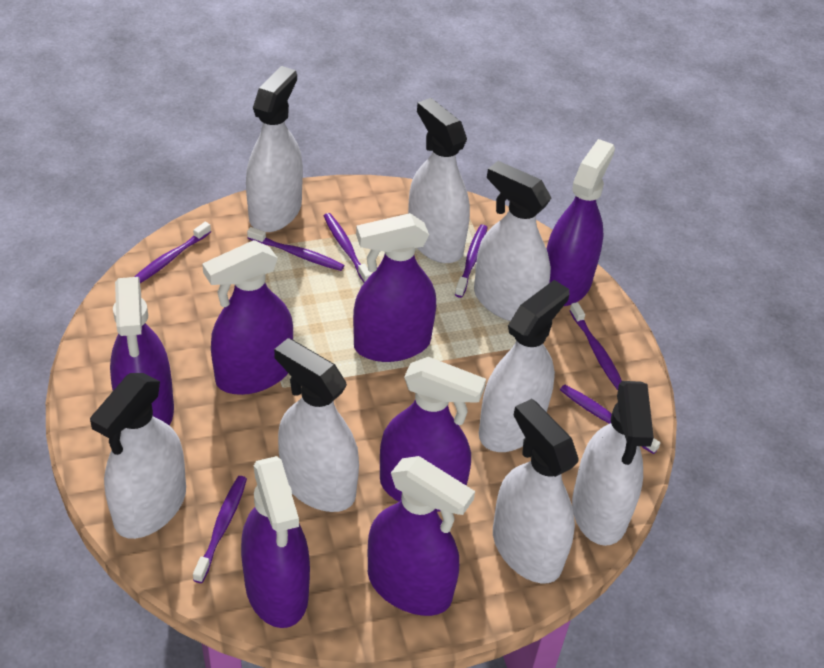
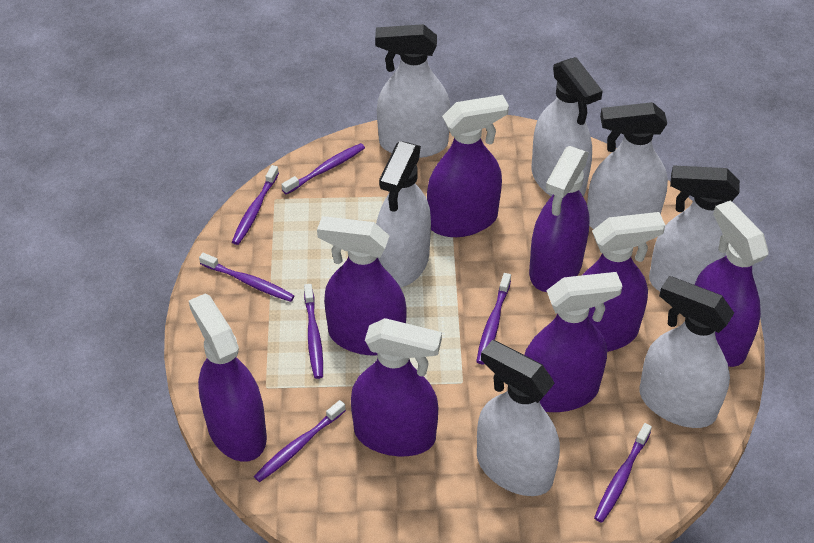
purple spray bottle: [110,277,174,426] [202,240,293,395] [241,456,310,628] [353,213,436,362] [368,456,475,616] [380,357,486,512] [546,139,615,306] = 7 -> [189,293,267,462] [317,216,407,355] [351,318,442,456] [427,95,509,237] [524,272,622,412] [529,146,589,292] [581,212,665,352] [695,201,769,367] = 8
white spray bottle: [90,373,186,539] [246,66,303,232] [274,338,359,512] [408,98,470,263] [474,161,551,321] [479,280,569,452] [493,399,579,583] [572,381,654,546] = 8 -> [375,24,450,158] [376,141,431,288] [477,340,560,496] [531,57,603,196] [587,102,668,229] [639,276,734,428] [649,166,740,291] = 7

